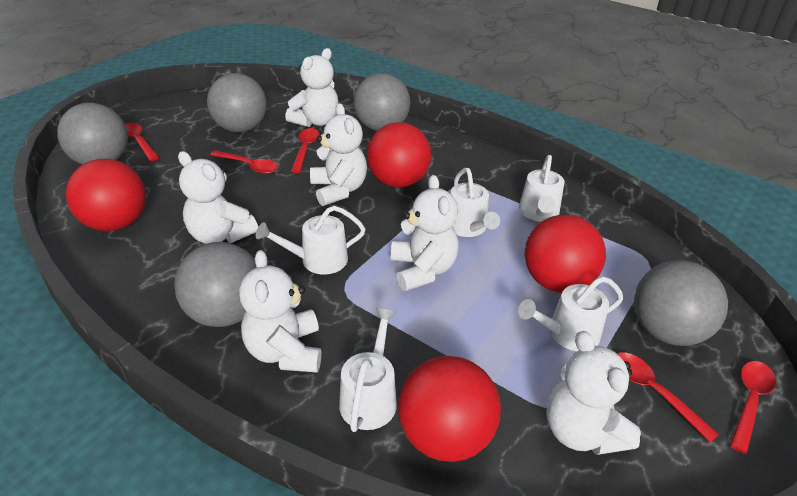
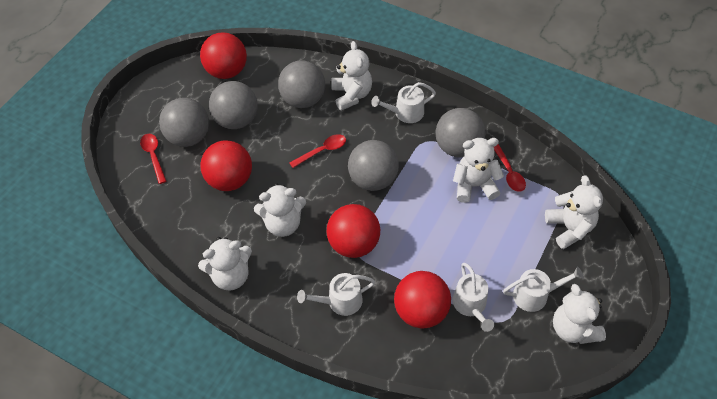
red spoon: [125,123,159,161] [210,150,278,174] [291,128,320,173] [618,352,719,442] [730,361,776,454] = 5 -> [140,134,167,184] [289,134,346,168] [494,144,526,192] = 3
white watering can: [256,206,365,275] [339,308,397,432] [450,168,500,237] [518,276,623,351] [519,155,565,222] = 5 -> [297,273,375,316] [371,82,436,123] [452,263,494,332] [503,267,584,312] = 4

